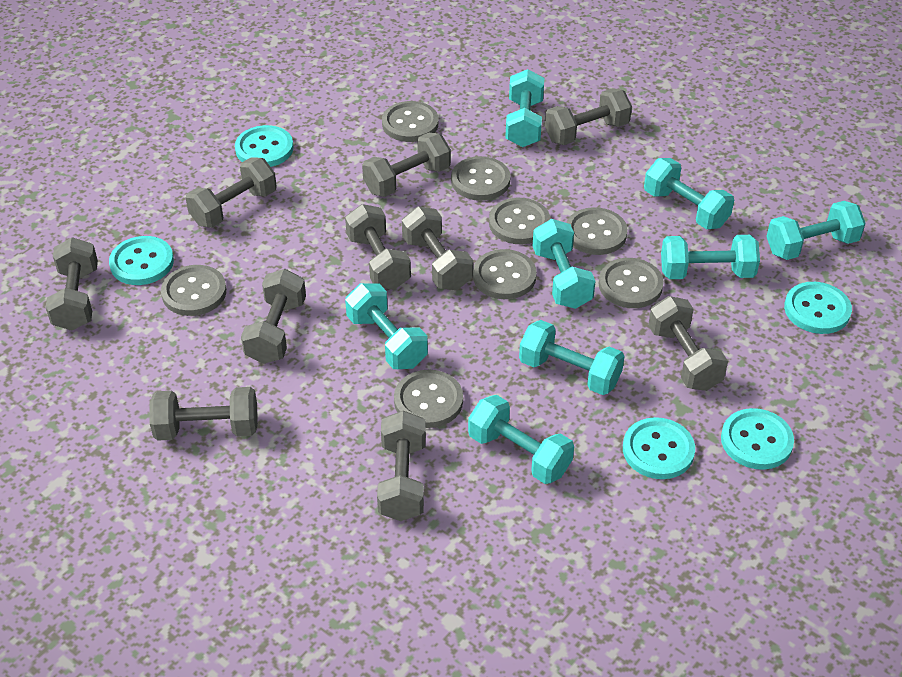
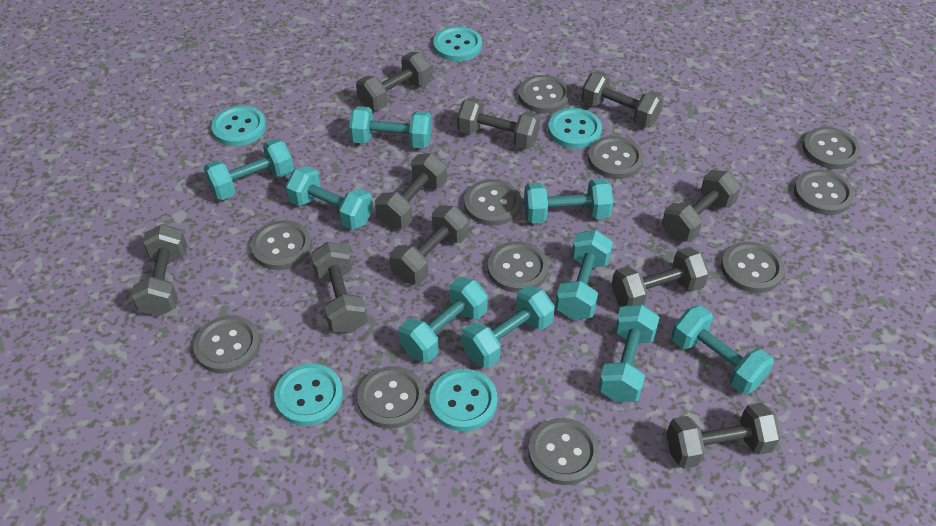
grey button: [161,265,227,316] [382,101,439,142] [394,369,463,428] [451,156,510,201] [473,249,537,299] [489,198,550,244] [566,207,628,255] [599,258,664,308] = 8 -> [193,316,261,374] [251,220,312,270] [357,366,425,429] [464,179,522,226] [487,241,549,293] [518,75,570,113] [528,418,600,485] [588,136,644,179] [721,242,784,293] [794,169,854,215] [803,127,860,169] = 11
turquoise dumbbell: [345,283,428,369] [468,395,574,484] [505,69,544,147] [519,320,624,395] [533,219,595,309] [644,158,734,229] [661,235,760,279] [766,201,866,260] = 8 -> [204,138,294,200] [285,166,373,230] [349,106,432,149] [398,277,488,362] [462,285,555,368] [524,178,613,223] [555,230,613,320] [598,304,660,402] [671,306,774,394] = 9

